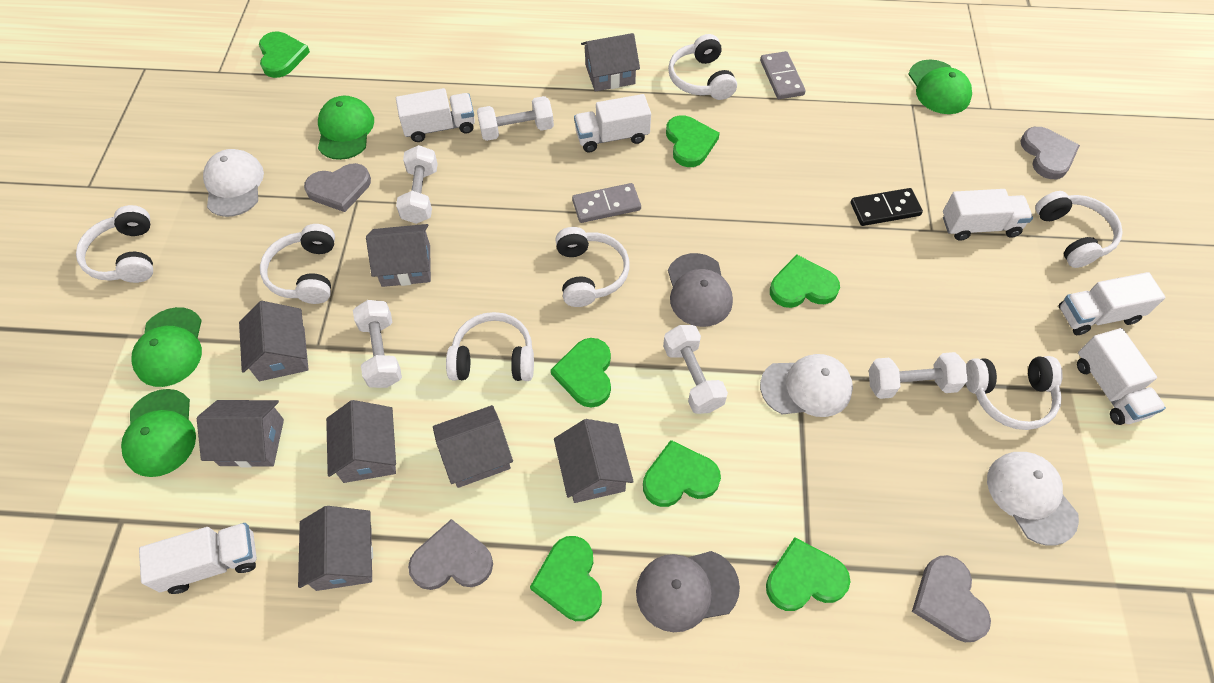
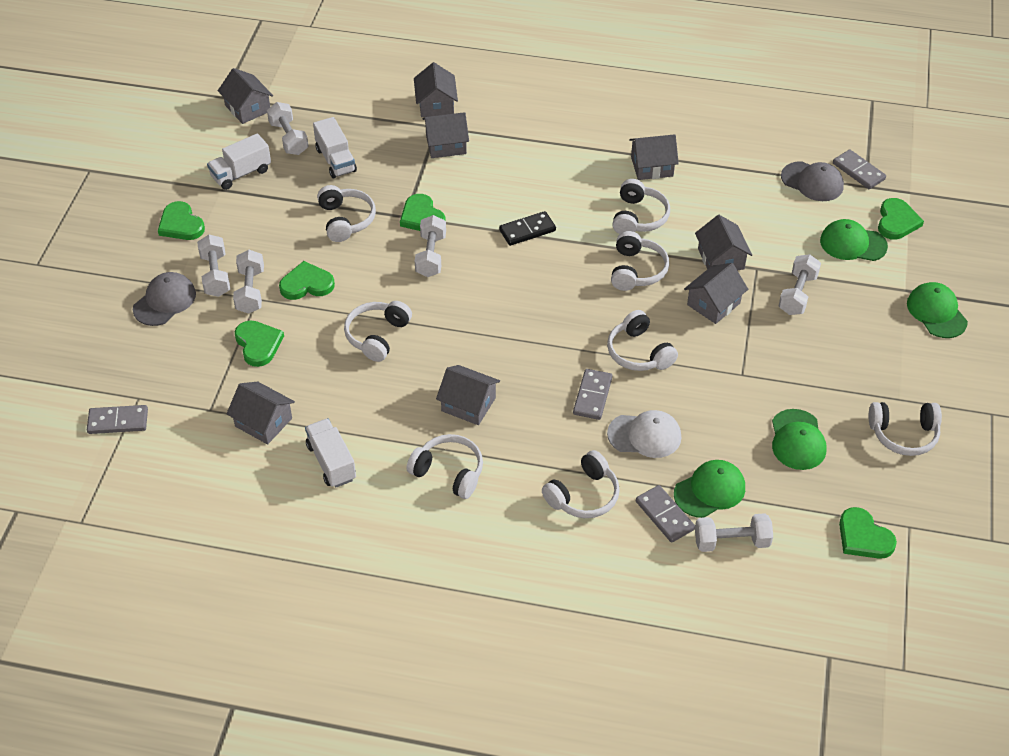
green heart: [259,32,310,78] [530,536,602,621] [551,338,611,407] [643,440,721,507] [666,115,720,167] [766,537,850,611] [770,255,840,308] = 7 -> [158,201,205,240] [235,320,284,367] [279,261,335,300] [400,194,446,231] [839,507,897,559] [878,198,924,240] = 6
grey domino: [572,183,641,223] [760,51,806,99] = 2 -> [87,405,148,434] [573,369,612,420] [636,485,695,543] [833,149,886,189] = 4
grey heart: [304,163,371,212] [408,519,493,590] [912,555,991,642] [1020,127,1080,179] = 4 -> none = 0
white cap: [203,149,264,217] [760,354,853,417] [987,452,1079,546] = 3 -> [607,410,681,458] = 1
white dumbbell: [353,300,402,388] [396,145,438,224] [477,96,554,141] [663,325,728,414] [869,352,967,399] = 5 -> [197,235,230,297] [233,250,264,314] [267,102,309,155] [415,215,446,277] [695,513,773,552] [779,254,821,315] = 6
white headphones: [76,205,153,283] [260,224,335,304] [446,312,534,381] [556,227,630,307] [668,34,737,100] [966,356,1063,430] [1035,191,1123,268] = 7 -> [317,185,376,242] [344,301,412,362] [407,434,483,499] [542,450,620,518] [607,310,678,371] [611,231,669,291] [612,179,670,234] [869,402,942,456] = 8
white truck: [139,523,257,594] [396,88,475,142] [574,94,651,152] [943,189,1033,241] [1059,272,1166,335] [1077,328,1166,425] = 6 -> [207,133,271,190] [305,418,356,488] [313,117,357,178] = 3

